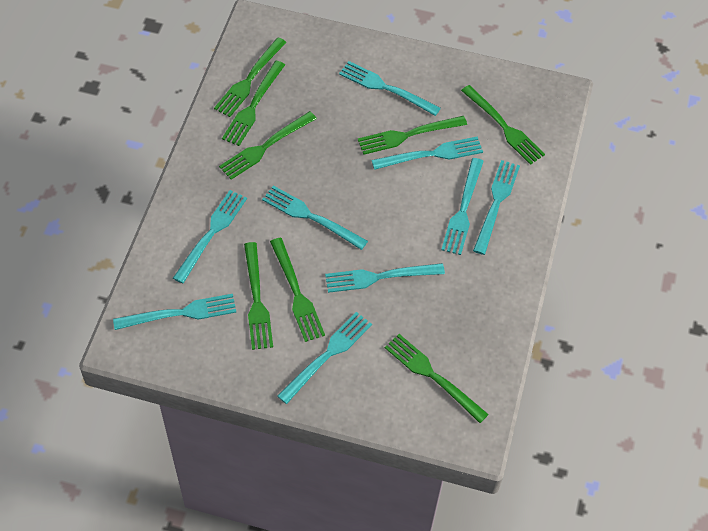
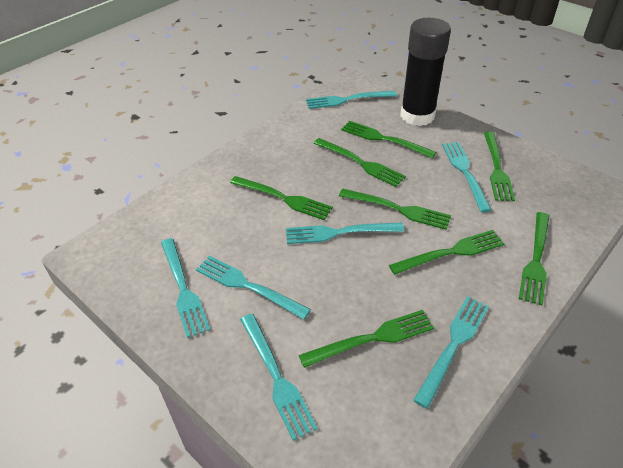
black glue stick: none = 0 -> [400,18,451,126] = 1
turquoise fork: [113,294,236,330] [173,190,247,284] [262,186,368,250] [277,312,372,404] [325,263,445,293] [339,61,441,116] [371,136,483,170] [441,158,484,255] [473,160,520,255] = 9 -> [161,238,210,338] [196,256,311,320] [240,314,318,441] [286,223,404,244] [306,91,397,109] [413,296,489,409] [442,142,492,212] = 7

